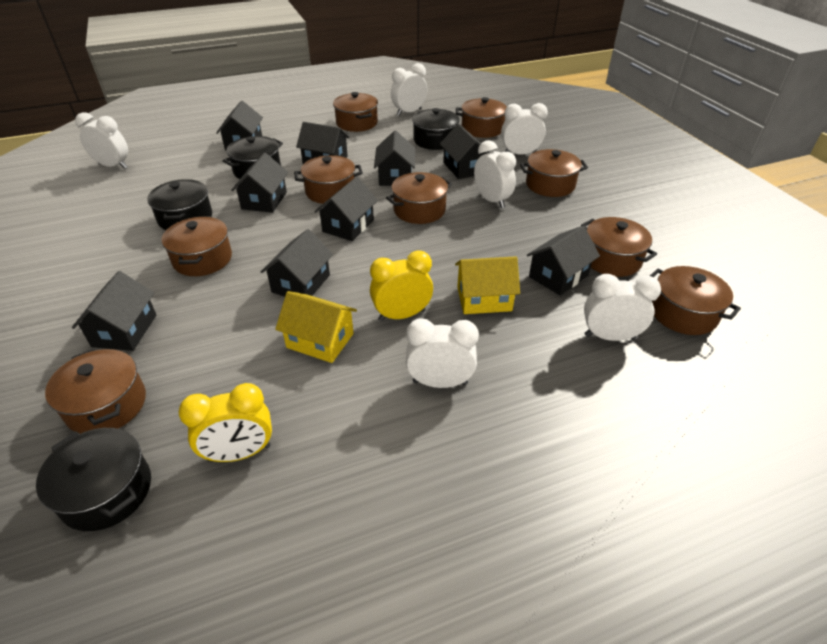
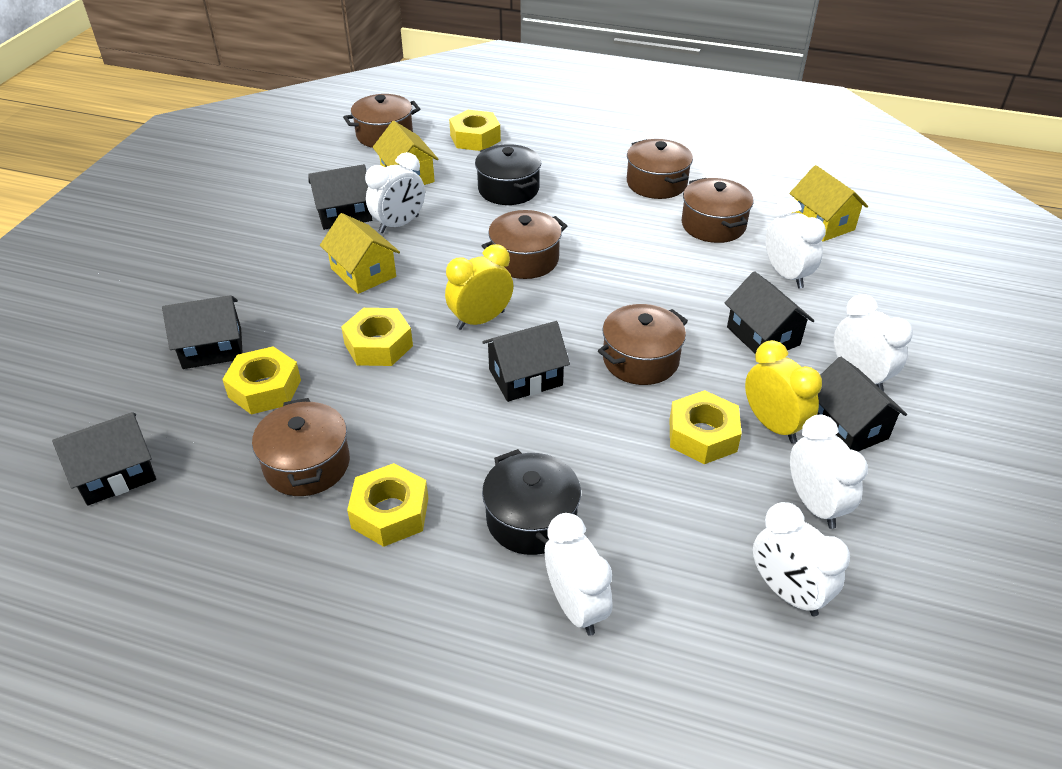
black house: [72,271,156,351] [216,101,263,150] [231,153,288,213] [261,229,333,297] [296,122,350,164] [314,177,378,241] [374,131,415,186] [440,124,490,179] [527,226,600,295] = 9 -> [52,412,156,506] [162,295,243,369] [308,164,372,230] [482,321,570,402] [725,271,815,353] [817,357,907,452] = 6
black pot: [36,428,151,531] [147,179,212,230] [223,136,283,179] [412,108,460,150] = 4 -> [475,144,541,205] [482,449,581,555] = 2
brown pot: [45,348,146,434] [162,216,232,276] [294,155,363,204] [333,92,378,132] [386,172,452,224] [456,97,507,138] [520,149,588,197] [581,217,657,277] [650,266,741,335] = 9 -> [252,398,350,496] [343,94,420,148] [482,210,567,279] [598,304,688,385] [627,139,693,199] [682,178,754,243] = 6
yellow house: [275,291,357,363] [455,256,520,314] = 2 -> [320,213,400,294] [373,121,438,185] [789,165,868,242] = 3
yellow nut: none = 0 -> [222,347,301,414] [341,308,413,366] [347,463,428,547] [449,110,501,151] [670,390,742,464] = 5

